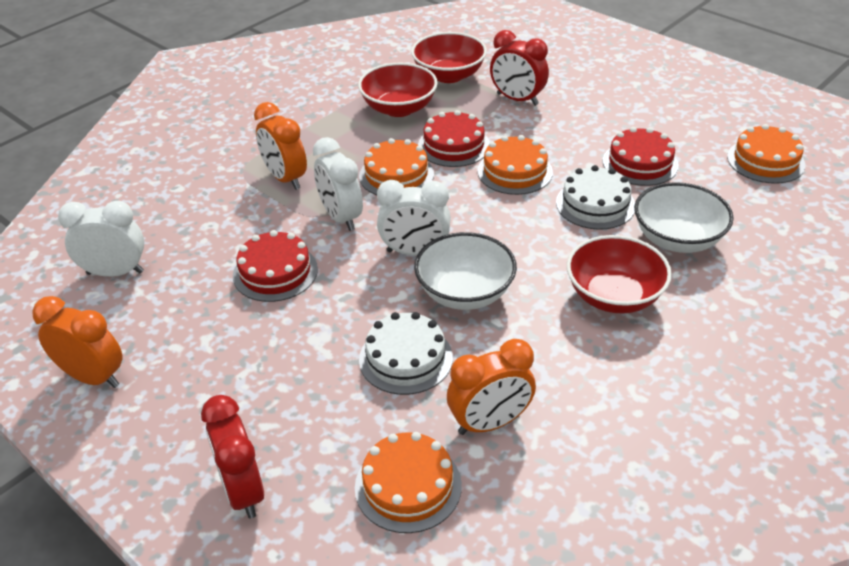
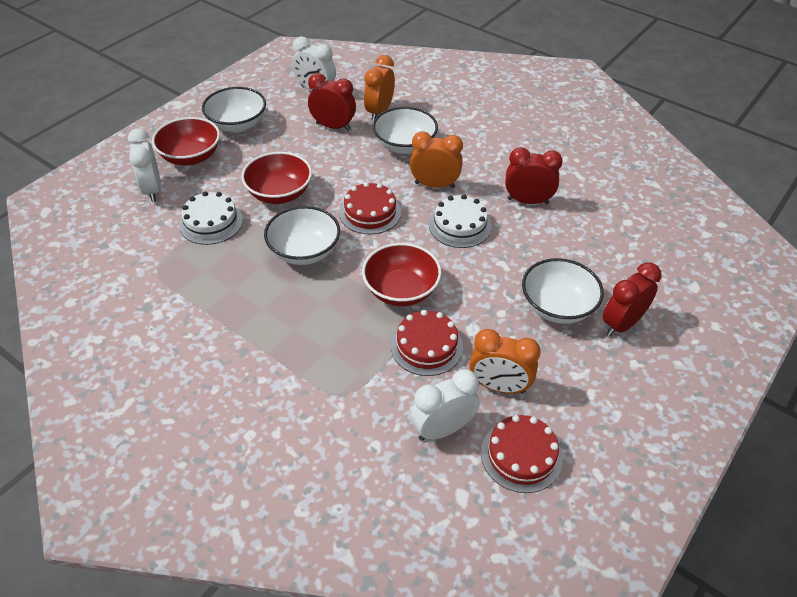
orange cake: [355,432,462,533] [359,138,434,195] [477,135,553,195] [727,124,805,184] = 4 -> none = 0
red clock: [201,395,264,519] [490,30,549,106] = 2 -> [308,73,356,131] [505,147,563,204] [603,262,662,336] = 3
white bowl: [414,232,517,310] [634,182,734,253] = 2 -> [202,87,266,132] [264,206,340,265] [373,107,438,154] [522,258,604,324] = 4

